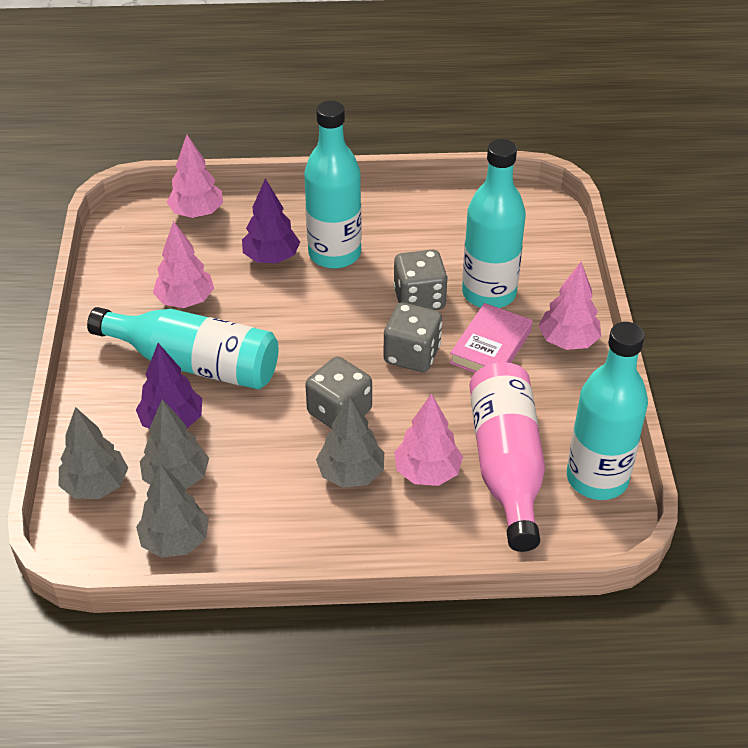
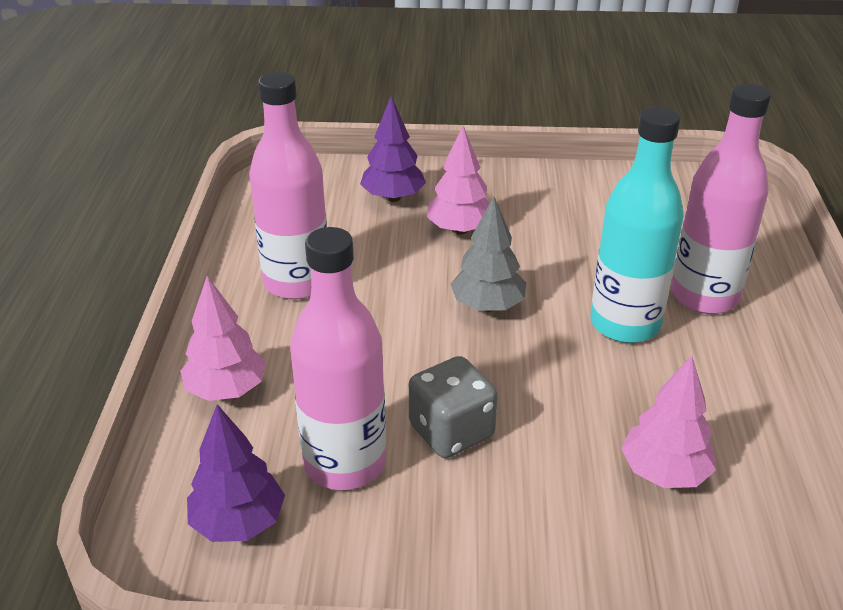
grey dice: [305,356,372,429] [384,303,442,372] [393,250,448,310] = 3 -> [408,356,498,458] = 1
grey tree: [59,407,128,499] [136,463,209,558] [140,399,209,489] [316,395,384,488] = 4 -> [450,196,526,312] = 1
pink book: [450,303,533,373] = 1 -> none = 0
pink bottle: [470,362,545,552] = 1 -> [249,72,327,299] [290,227,386,490] [671,84,771,314] = 3
pink tree: [153,221,214,308] [167,135,223,218] [394,393,463,486] [539,262,601,350] = 4 -> [180,276,266,401] [427,126,490,235] [621,355,716,488] = 3
turquoise bottle: [87,307,278,389] [304,101,362,269] [462,139,526,308] [567,322,648,500] = 4 -> [590,107,684,343] = 1

